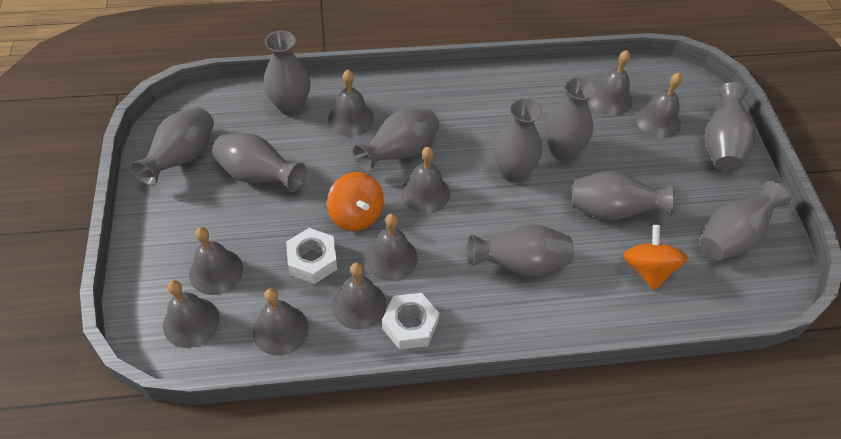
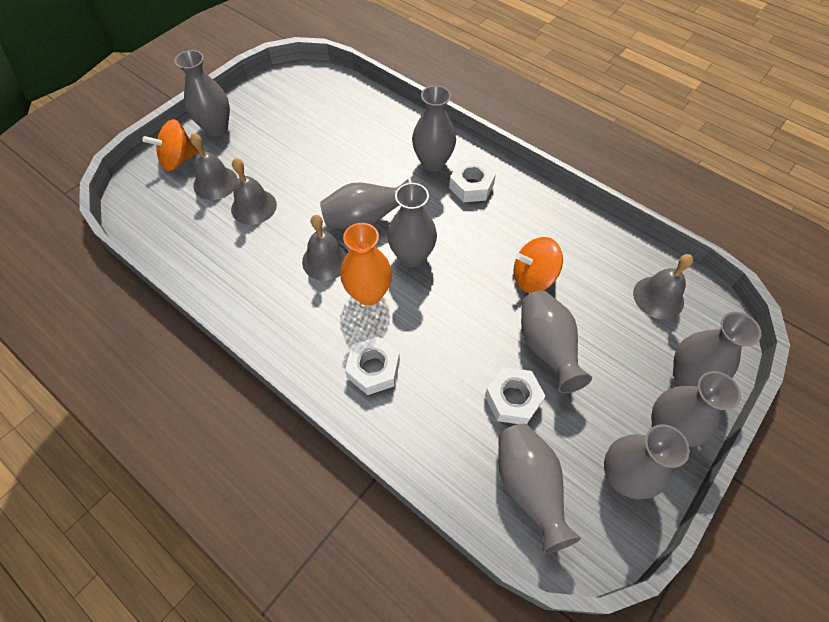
grey bell: [163,280,220,348] [189,227,243,295] [253,288,309,356] [328,70,374,136] [332,262,387,330] [365,214,417,281] [401,147,450,214] [589,50,632,116] [635,73,682,138] = 9 -> [190,133,238,200] [231,158,277,225] [302,215,348,281] [633,254,694,319] = 4
grey vase: [131,107,214,186] [212,133,306,192] [264,31,310,116] [352,108,439,173] [467,224,574,277] [493,98,542,182] [545,77,597,161] [572,171,675,221] [700,181,791,261] [706,82,756,171] = 10 -> [175,50,230,136] [320,179,409,229] [387,183,437,267] [412,85,456,172] [498,424,581,553] [521,290,592,393] [604,424,690,499] [651,371,741,447] [673,312,762,386] = 9
orange vase: none = 0 -> [340,223,392,306] = 1
white nut: [286,228,337,284] [382,293,439,350] = 2 -> [345,337,400,395] [449,159,496,202] [485,367,546,424] = 3

